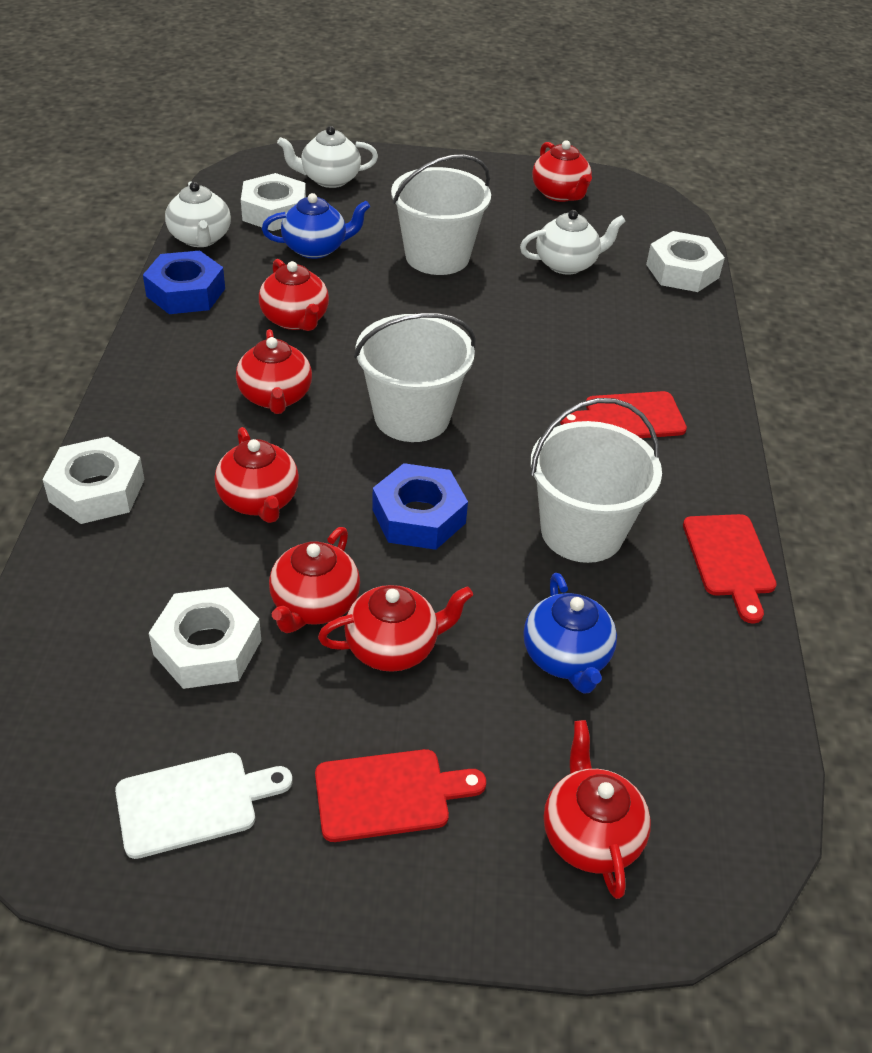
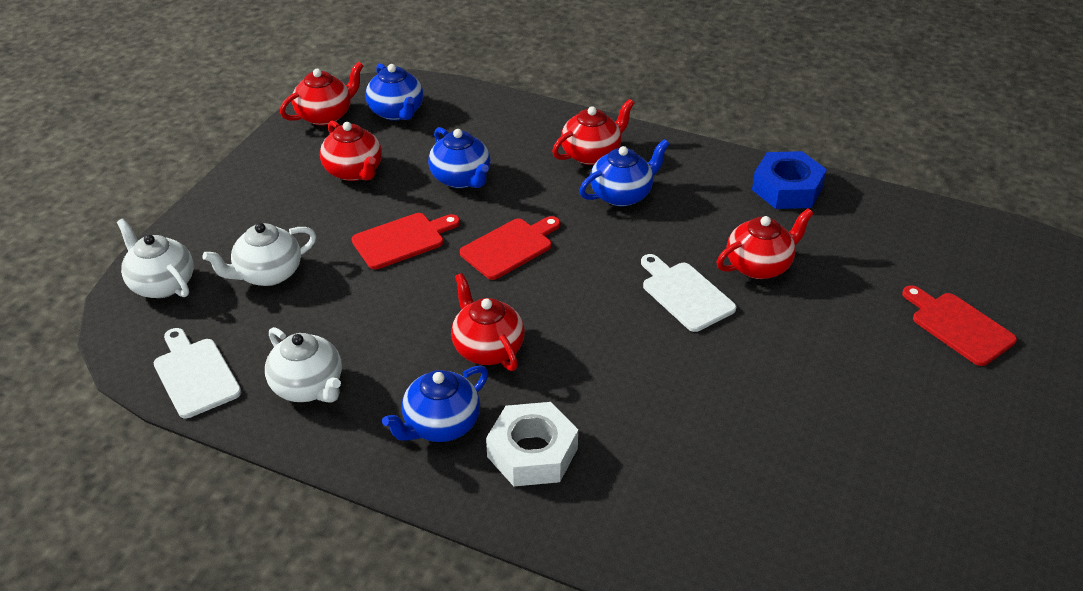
blue nut: [143,251,225,314] [372,463,468,550] = 2 -> [752,151,827,209] = 1
blue teapot: [262,193,370,259] [523,573,617,694] = 2 -> [365,63,424,121] [382,366,488,442] [428,127,491,188] [579,139,669,207] = 4
red teapot: [214,427,299,523] [236,329,312,414] [259,259,329,331] [269,527,360,633] [318,585,473,672] [532,140,592,202] [544,720,651,899] = 7 -> [280,61,364,126] [320,121,382,181] [451,273,525,371] [552,99,634,165] [717,208,814,279] = 5
white bucket: [354,313,476,442] [391,154,491,275] [530,398,662,563] = 3 -> none = 0
white cutting board: [115,753,292,859] = 1 -> [154,328,241,418] [641,254,736,332] = 2
white nut: [42,437,145,524] [149,587,261,689] [241,173,306,231] [646,231,725,292] = 4 -> [486,402,578,486] = 1

